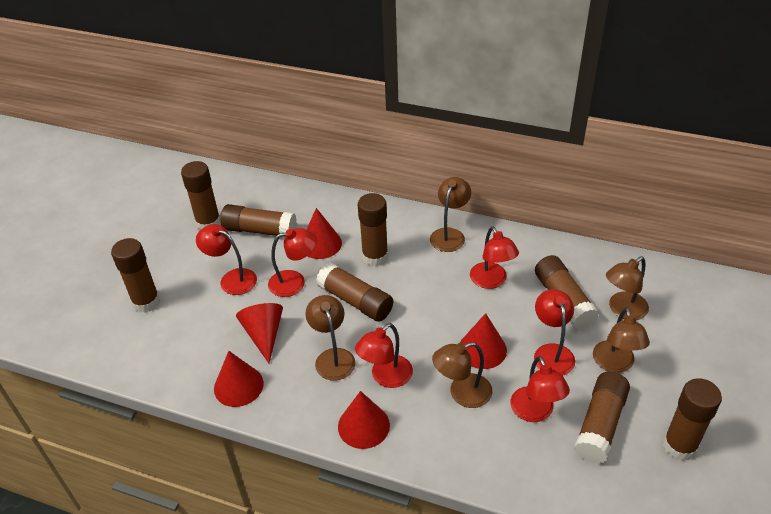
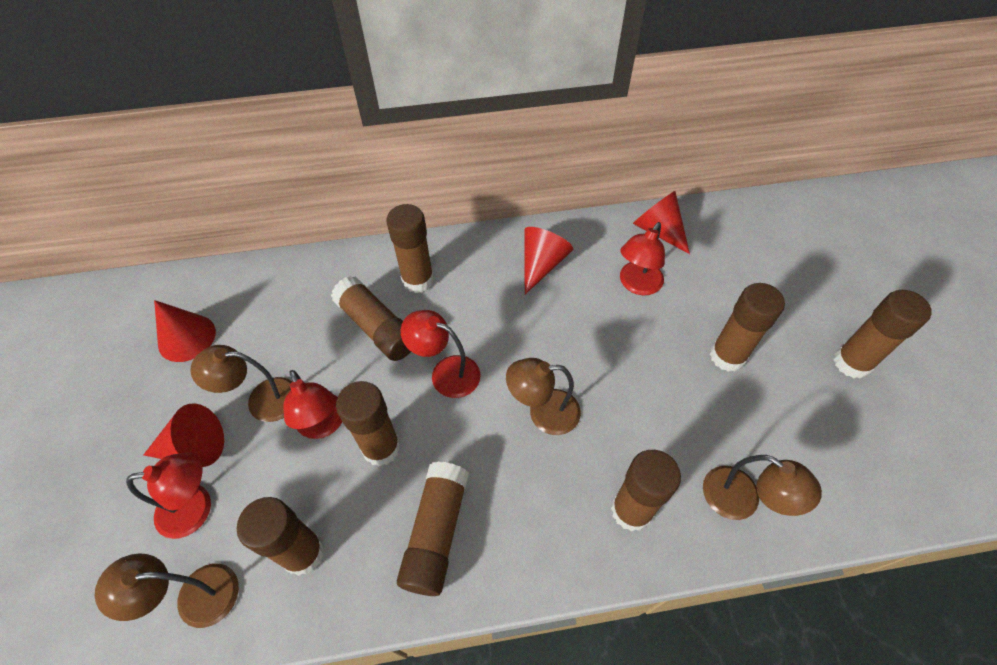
brown lamp: [305,295,356,381] [430,177,471,252] [432,342,493,408] [593,307,650,373] [606,257,649,320] = 5 -> [95,554,239,628] [190,345,292,422] [506,358,581,435] [703,455,822,520] = 4
red cone: [214,351,264,407] [236,303,283,363] [306,208,342,259] [338,391,390,449] [460,313,507,369] = 5 -> [144,403,224,467] [154,300,216,362] [524,227,573,294] [633,191,690,254] = 4
red lamp: [196,224,257,295] [268,228,317,297] [355,323,413,388] [470,226,519,289] [510,356,570,422] [534,289,575,376] = 6 -> [126,453,211,539] [283,370,342,439] [401,310,480,398] [620,222,665,295] = 4

